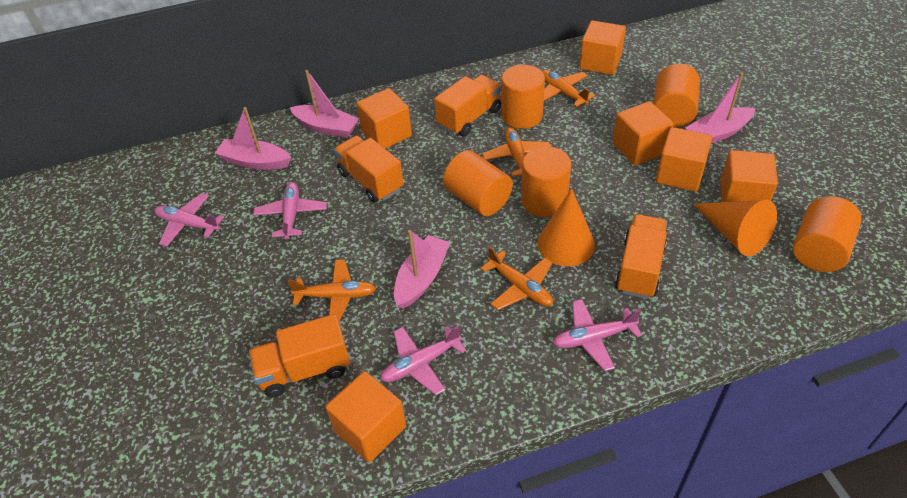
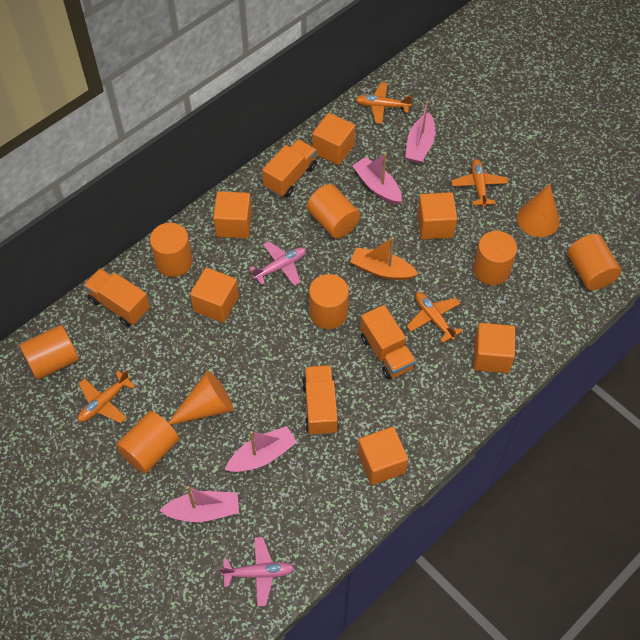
orange boat: none = 0 -> [350,237,418,280] = 1
orange cylinder: [443,150,513,216] [501,65,545,129] [521,146,571,217] [653,64,700,127] [793,196,862,272] = 5 -> [19,325,79,380] [116,411,179,474] [150,223,193,277] [307,184,360,238] [309,274,349,329] [473,231,517,285] [567,234,621,290] = 7
pink plane: [155,193,224,247] [253,182,327,240] [380,325,466,395] [553,299,642,371] = 4 -> [220,537,295,607] [249,241,306,286] = 2

